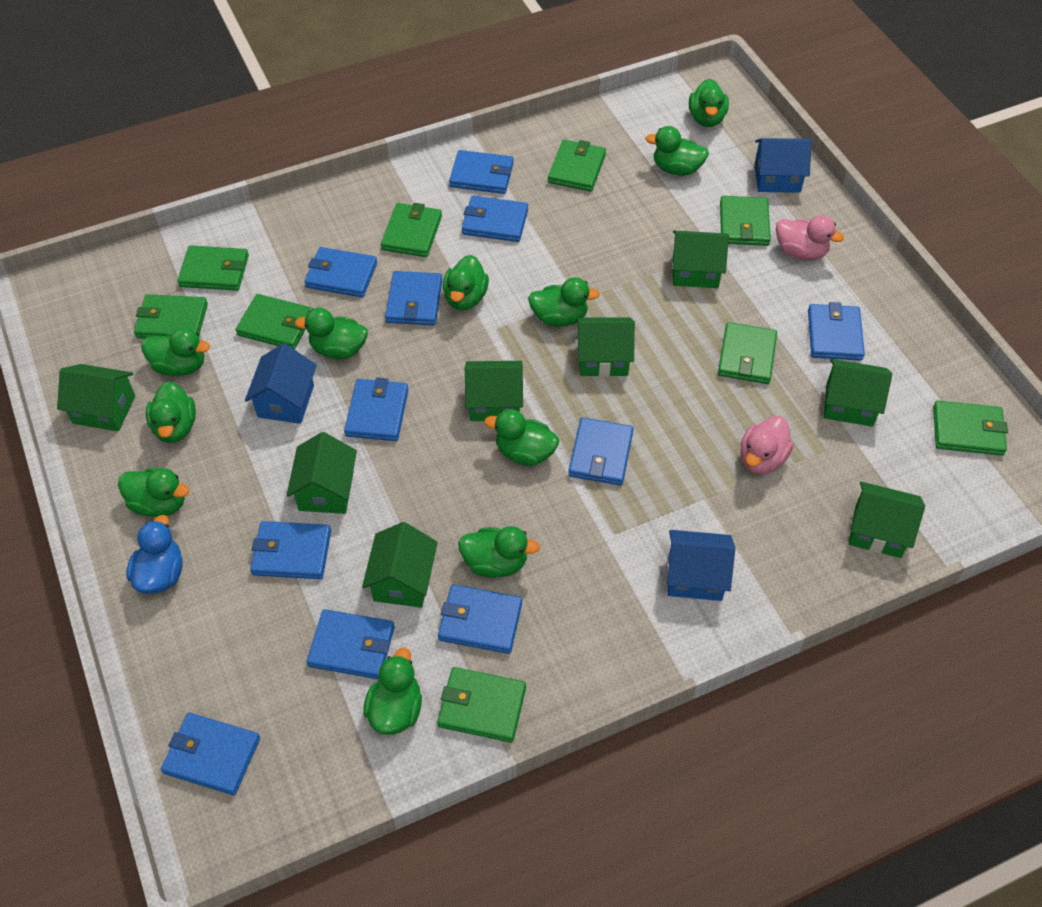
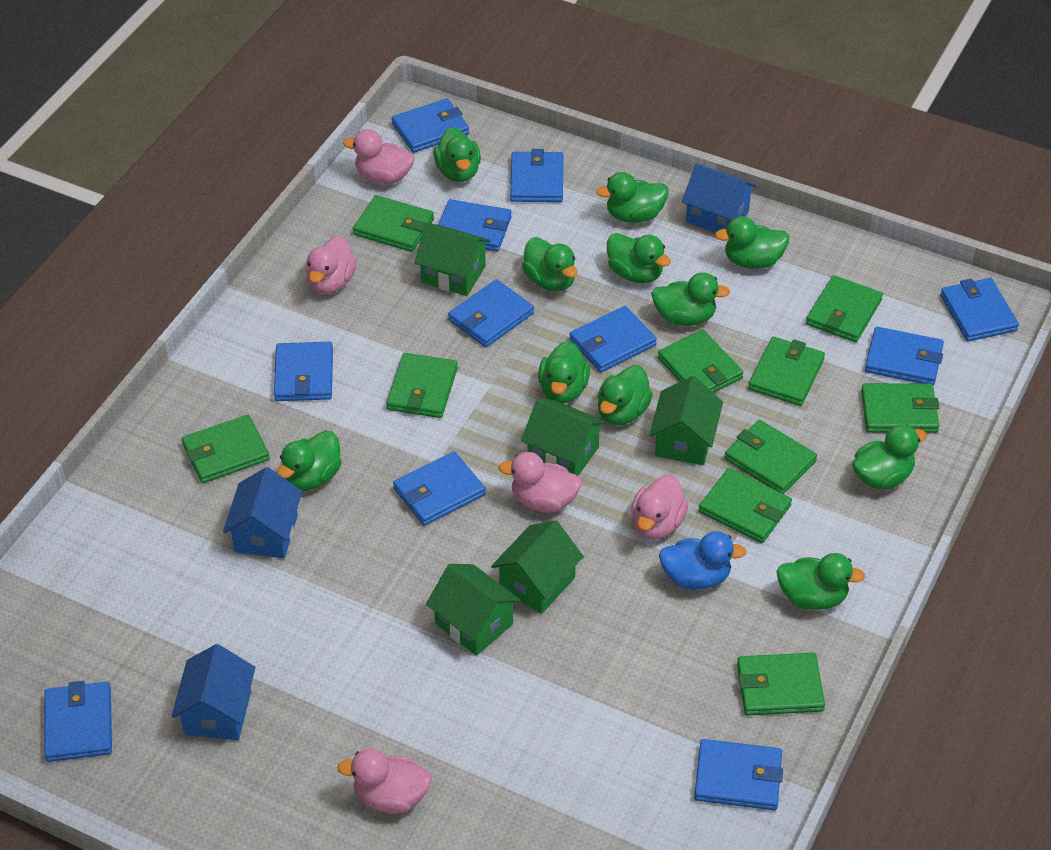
green house: [57,364,135,431] [287,432,357,514] [362,522,438,608] [465,361,523,421] [576,318,635,377] [672,231,729,288] [824,359,892,427] [848,482,925,558] = 8 -> [414,223,491,296] [426,564,521,656] [491,520,584,614] [521,399,606,476] [649,376,723,465] = 5
green wallet: [134,294,208,339] [177,245,249,291] [236,294,313,349] [381,203,442,257] [437,667,526,743] [548,140,606,192] [718,322,777,384] [720,196,771,246] [933,401,1008,456] = 9 -> [182,415,270,483] [353,195,434,252] [386,353,458,418] [658,330,743,393] [699,468,792,543] [724,420,817,494] [737,653,825,716] [748,337,825,406] [806,275,883,342] [861,383,939,433] = 10
pink duck: [740,416,794,474] [776,216,844,260] = 2 -> [305,236,357,294] [337,748,432,814] [343,129,414,184] [499,452,582,512] [631,475,688,540] = 5

